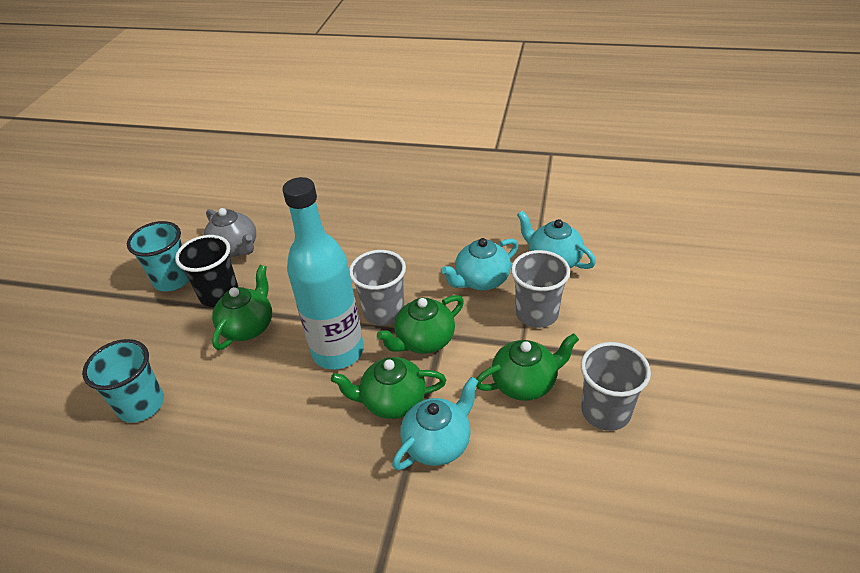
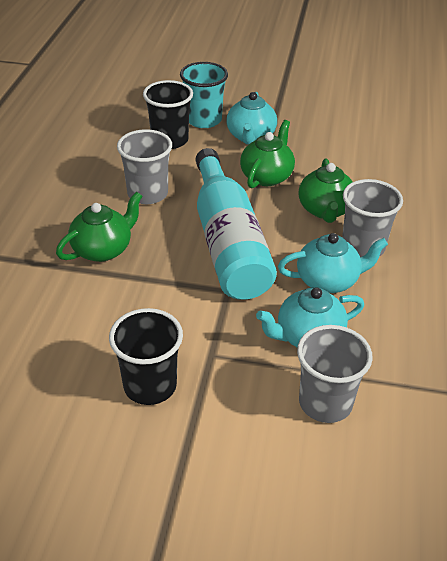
black cup: [175,235,238,307] = 1 -> [109,308,183,405] [143,80,193,149] = 2
green teapot: [212,265,272,350] [331,357,446,419] [377,295,464,354] [476,333,579,401] = 4 -> [56,192,142,262] [240,120,295,188] [299,159,353,223] = 3
grey teapot: [204,208,256,257] = 1 -> none = 0
turquoise cup: [82,339,164,423] [127,221,189,291] = 2 -> [180,62,228,128] = 1

